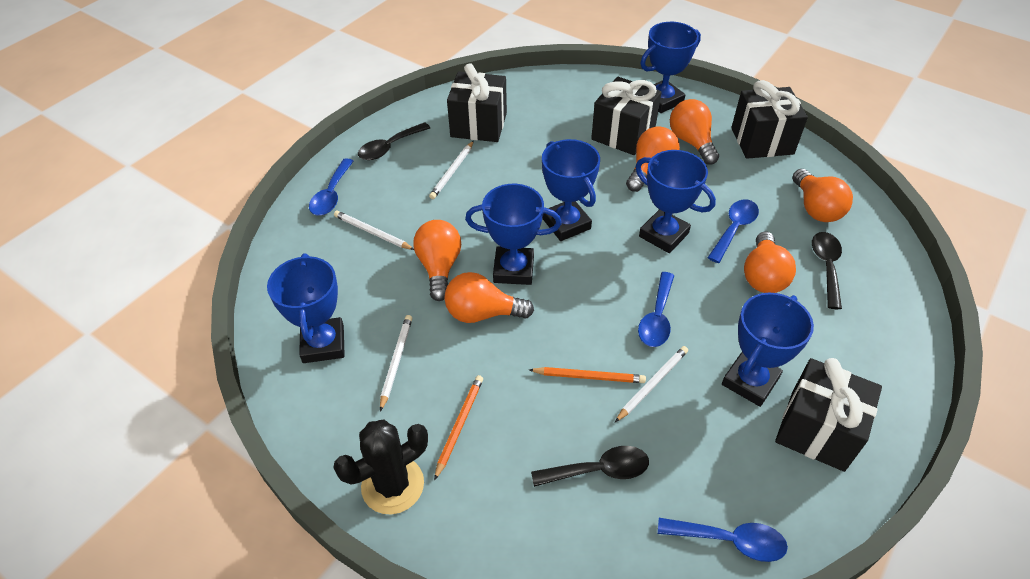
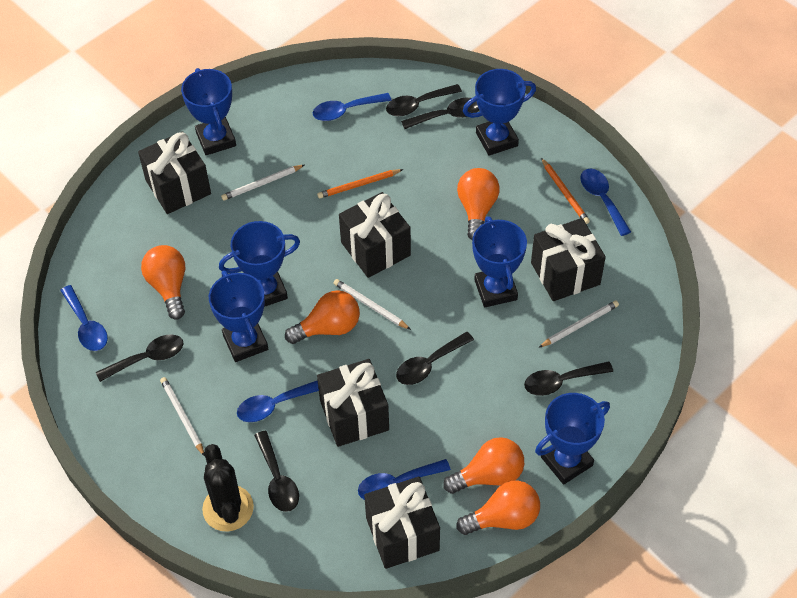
black gift: [447,63,507,142] [591,77,661,155] [731,80,808,159] [775,358,882,472] = 4 -> [138,131,211,214] [317,359,389,447] [339,192,411,278] [364,477,440,569] [531,218,606,301] = 5
black spoon: [358,122,430,160] [531,446,649,487] [812,232,842,309] = 3 -> [96,334,183,382] [254,431,299,512] [386,84,462,116] [396,332,474,385] [401,98,479,129] [524,361,613,396] = 6
blue spoon: [309,158,354,215] [638,272,674,347] [658,518,788,562] [707,199,759,263] = 4 -> [60,285,108,351] [237,380,319,422] [313,93,391,121] [358,459,451,500] [580,169,631,236] = 5
orange light bulb: [413,220,461,301] [444,272,534,323] [626,126,680,192] [670,99,719,165] [744,231,796,293] [793,169,853,222] = 6 -> [141,245,185,319] [285,290,360,344] [443,437,524,494] [457,168,500,240] [457,480,540,535] = 5

